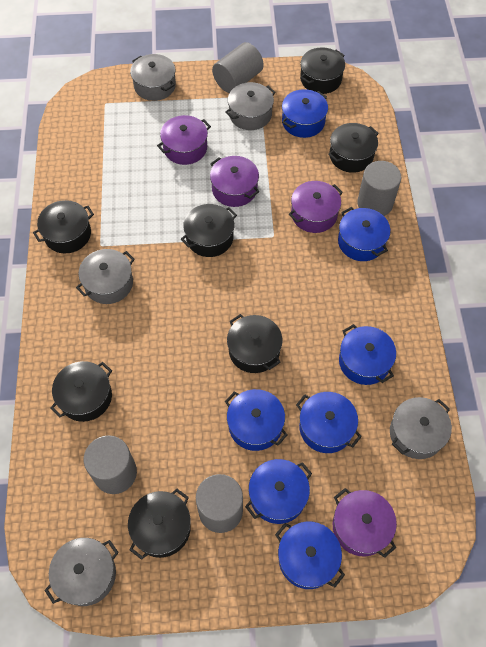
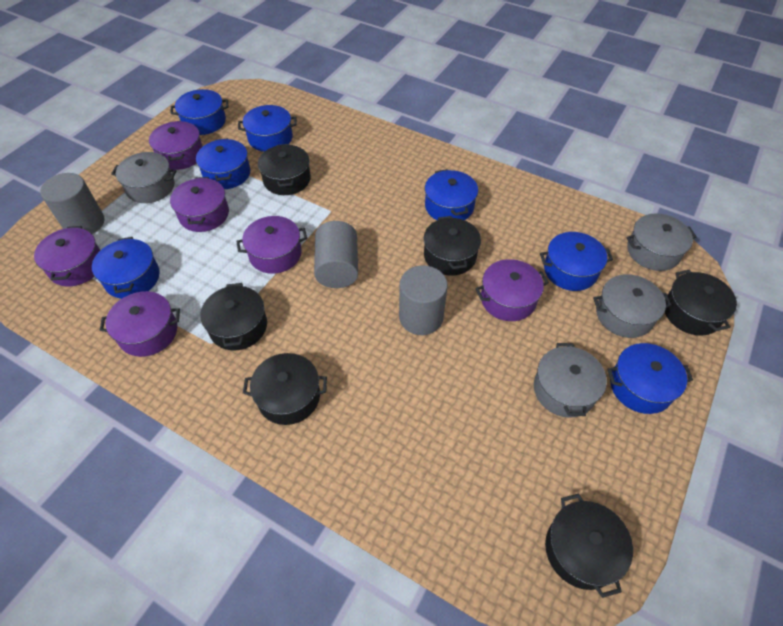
black pot: [33,200,94,253] [50,361,112,422] [128,489,191,560] [181,204,237,257] [227,314,282,373] [300,47,345,94] [328,123,379,173] = 7 -> [200,283,267,350] [243,353,327,425] [258,144,311,195] [424,216,481,276] [545,494,633,598] [665,270,737,336] = 6
grey cylinder: [84,435,137,494] [196,474,243,533] [212,42,263,93] [357,161,401,216] = 4 -> [40,173,104,234] [314,221,358,288] [399,265,448,335] = 3
grey pot: [44,538,119,606] [76,249,135,304] [130,54,176,101] [225,82,276,130] [390,397,452,459] = 5 -> [111,152,176,203] [534,343,607,418] [593,274,671,338] [626,213,697,271] = 4
purple pot: [157,115,211,165] [210,156,260,207] [289,181,343,233] [333,488,397,558] = 4 -> [34,226,100,286] [100,291,180,357] [149,121,203,170] [170,177,229,232] [236,216,307,274] [475,259,549,321] = 6

